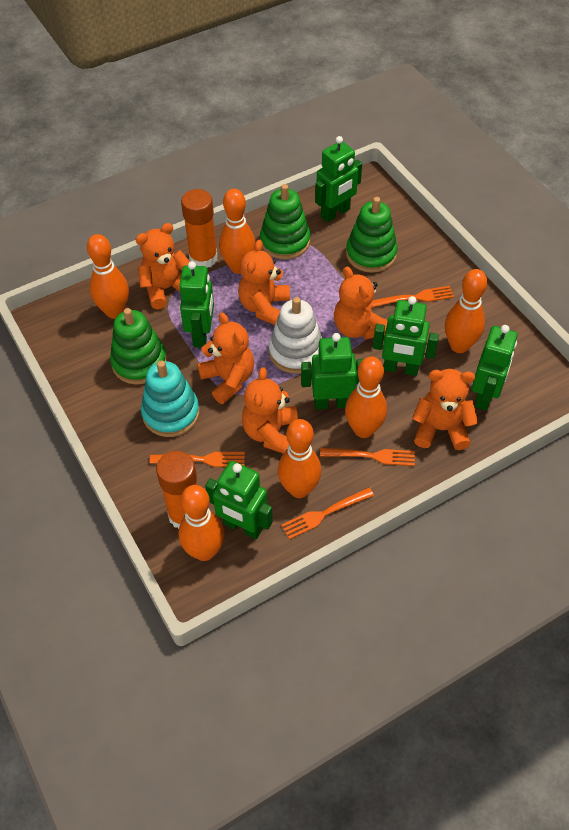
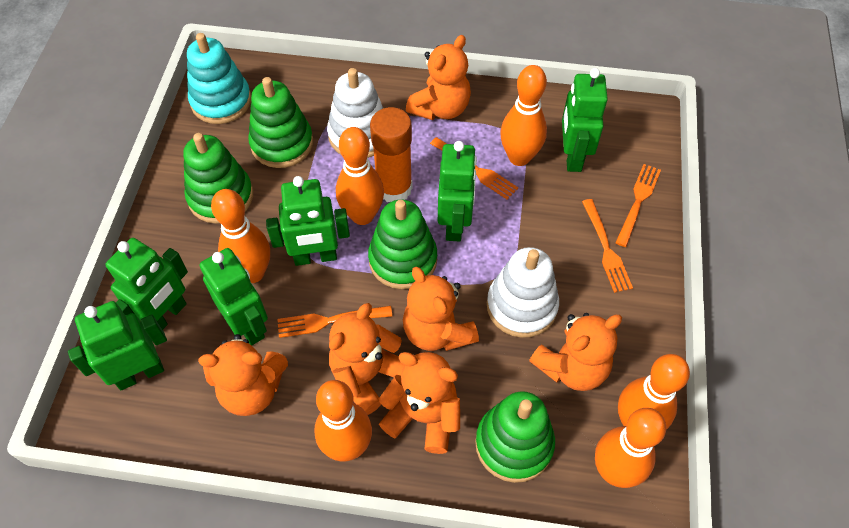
green stacking toy: [110,308,167,384] [260,184,310,260] [346,197,398,273] = 3 -> [183,133,253,224] [248,77,313,168] [368,200,437,289] [475,391,555,483] = 4
orange glue stick: [156,451,197,529] [181,189,218,268] = 2 -> [370,107,413,202] = 1
white stacking toy: [269,297,322,374] = 1 -> [327,68,383,158] [487,247,559,338] = 2

